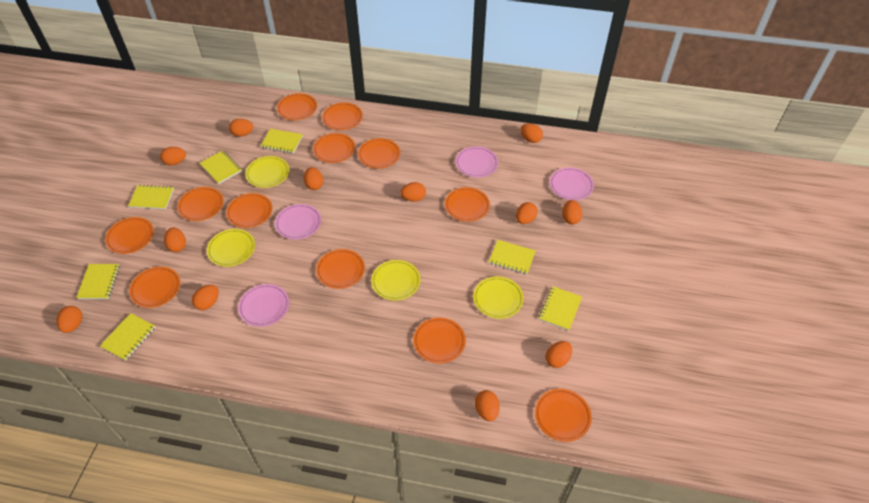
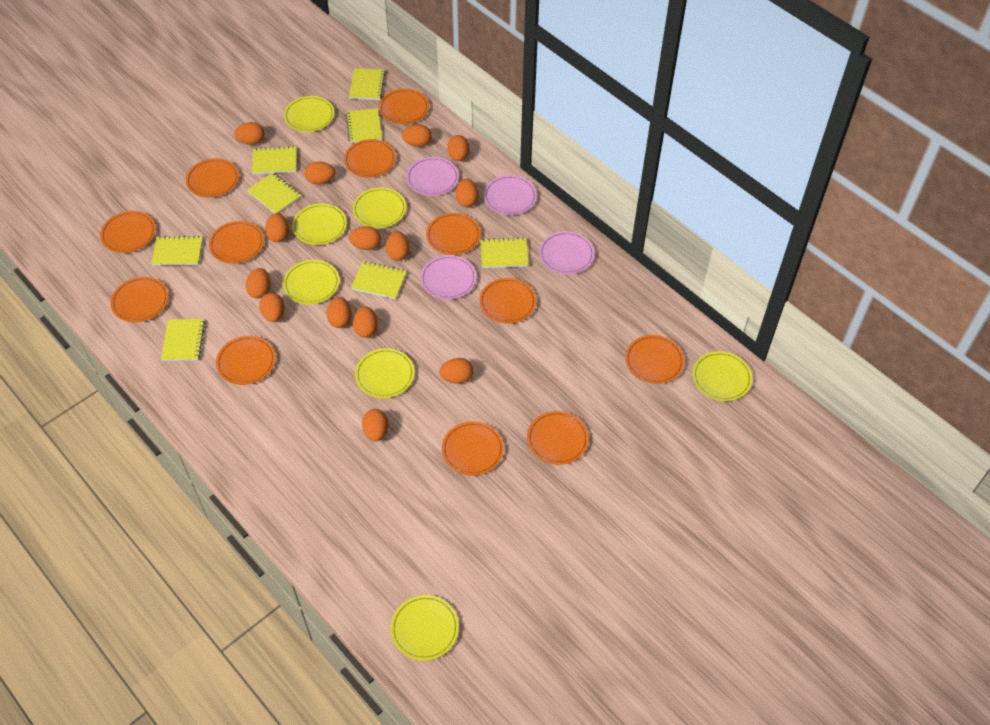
orange egg: [57,306,82,333] [160,147,186,166] [164,227,186,252] [192,285,219,310] [229,119,253,137] [304,167,323,190] [400,182,426,202] [475,390,500,421] [516,202,538,224] [520,123,543,143] [545,341,572,368] [562,200,582,224] = 12 -> [234,122,264,145] [245,268,271,298] [259,293,285,322] [265,213,289,242] [305,161,335,185] [327,297,352,328] [349,226,381,250] [353,306,378,338] [362,409,388,441] [386,231,410,261] [402,124,432,147] [439,358,473,384] [447,135,469,161] [456,179,479,207] = 14
yellow notebook: [76,264,120,299] [100,313,155,361] [128,185,174,209] [200,151,242,184] [261,129,303,154] [489,240,536,274] [539,286,582,331] = 7 -> [151,236,203,265] [161,319,205,361] [247,173,302,214] [252,146,297,174] [346,108,382,143] [349,68,385,100] [351,261,407,299] [481,237,529,268] = 8
yellow plate: [207,229,255,267] [245,156,289,188] [371,260,421,301] [473,277,524,319] = 4 -> [283,260,340,305] [284,96,335,132] [292,203,347,245] [353,187,406,228] [355,348,415,398] [390,595,459,661] [692,351,752,401] = 7

